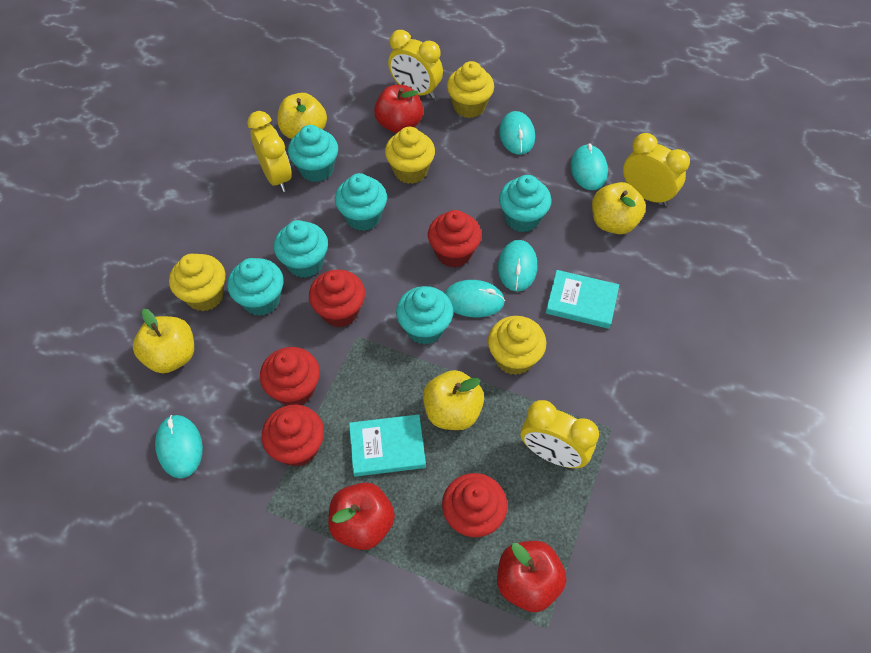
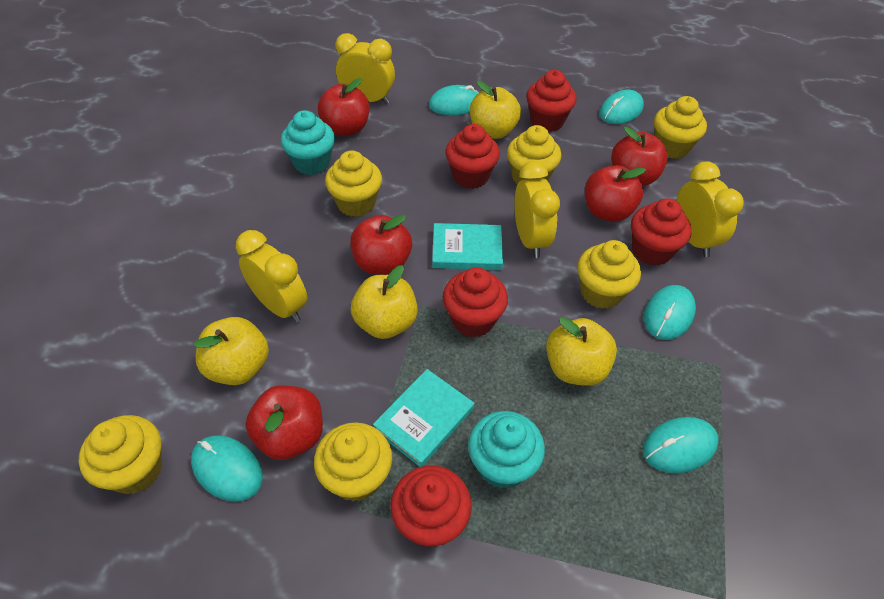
red apple: [328,482,395,550] [374,85,423,133] [497,541,566,612] = 3 -> [245,385,323,460] [318,78,369,136] [350,215,412,275] [585,165,646,222] [611,127,668,186] = 5
turquoise cupcake: [227,258,284,316] [274,220,328,278] [288,125,338,182] [335,173,387,231] [396,286,453,345] [499,175,552,232] = 6 -> [281,110,335,175] [468,411,545,489] = 2
yellow cupcake: [169,254,225,311] [385,127,435,184] [447,61,494,118] [488,316,546,375] = 4 -> [79,415,162,494] [314,422,392,502] [325,150,382,217] [507,125,561,184] [577,240,641,309] [654,96,707,159] = 6

